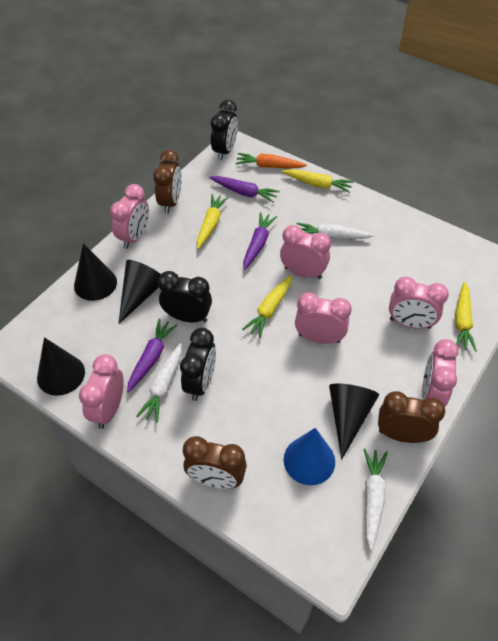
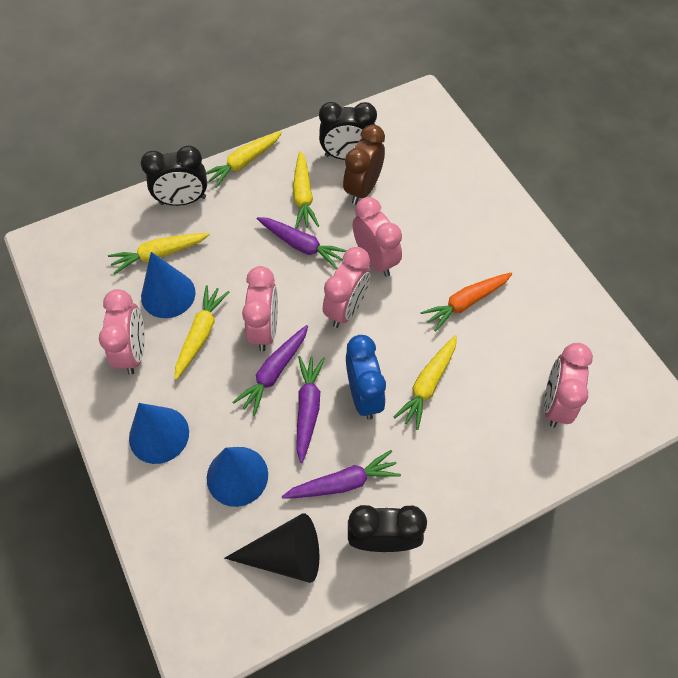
black cone: [37,337,85,396] [74,243,117,301] [118,260,161,324] [329,383,379,459] = 4 -> [224,513,319,583] = 1
blue clock: none = 0 -> [346,335,386,420] = 1
blue cone: [283,428,335,485] = 1 -> [129,403,189,464] [141,252,195,318] [207,447,268,507] = 3
brown clock: [153,150,182,214] [183,436,247,489] [378,391,445,443] = 3 -> [343,125,385,205] = 1
pink clock: [79,354,124,429] [110,184,149,249] [280,225,331,279] [295,292,352,344] [389,277,449,329] [422,339,459,407] = 6 -> [99,289,145,375] [242,266,278,351] [323,247,371,328] [353,197,402,277] [544,343,593,427] = 5
purple carrot: [127,319,178,393] [209,176,280,203] [243,212,277,270] = 3 -> [233,325,308,416] [257,217,347,269] [282,450,401,499] [297,356,325,463] = 4
white carrot: [136,343,182,423] [296,223,374,239] [364,448,388,550] = 3 -> none = 0
yellow carrot: [197,194,229,249] [242,275,292,338] [282,169,354,193] [455,282,477,352] = 4 -> [108,233,210,275] [175,285,229,380] [206,131,282,188] [293,151,319,229] [394,335,457,430] = 5

